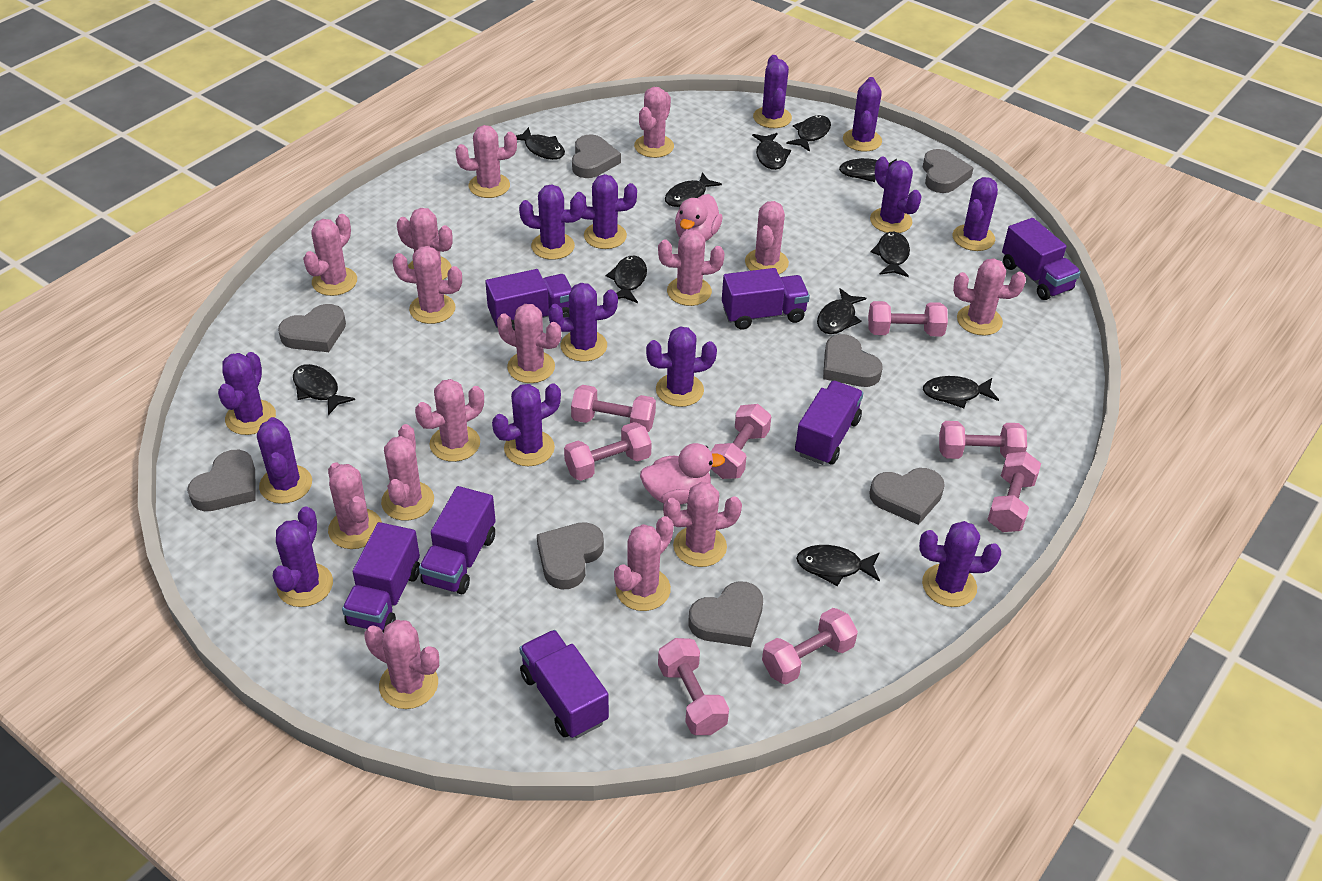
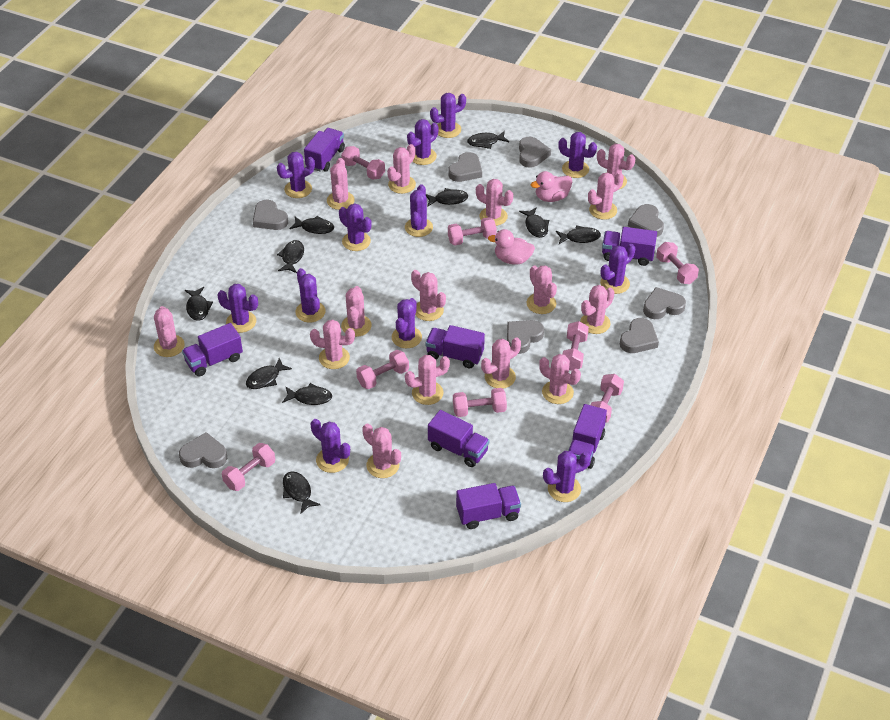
black fish: [293,364,355,415] [516,127,565,160] [606,256,647,303] [665,172,722,207] [752,133,791,170] [786,115,831,152] [796,545,880,586] [817,288,866,334] [839,158,897,182] [871,232,910,277] [923,376,999,408] = 11 -> [185,287,213,321] [246,358,292,389] [277,240,304,273] [282,383,332,405] [283,471,321,513] [289,216,334,234] [426,188,468,207] [467,131,509,149] [519,207,549,238] [556,226,601,244] = 10
purple cactus: [218,352,276,435] [257,417,312,504] [273,506,333,607] [492,383,561,466] [519,184,584,260] [548,283,618,362] [574,174,637,249] [646,326,717,407] [753,55,792,128] [843,77,882,152] [870,157,922,233] [919,521,1001,607] [952,177,998,251] = 13 -> [217,284,258,333] [277,152,315,198] [295,268,325,323] [310,419,350,473] [339,203,371,251] [392,298,422,348] [405,184,433,237] [407,119,438,165] [430,93,466,138] [543,451,591,502] [558,132,597,178] [600,244,635,294] = 12

